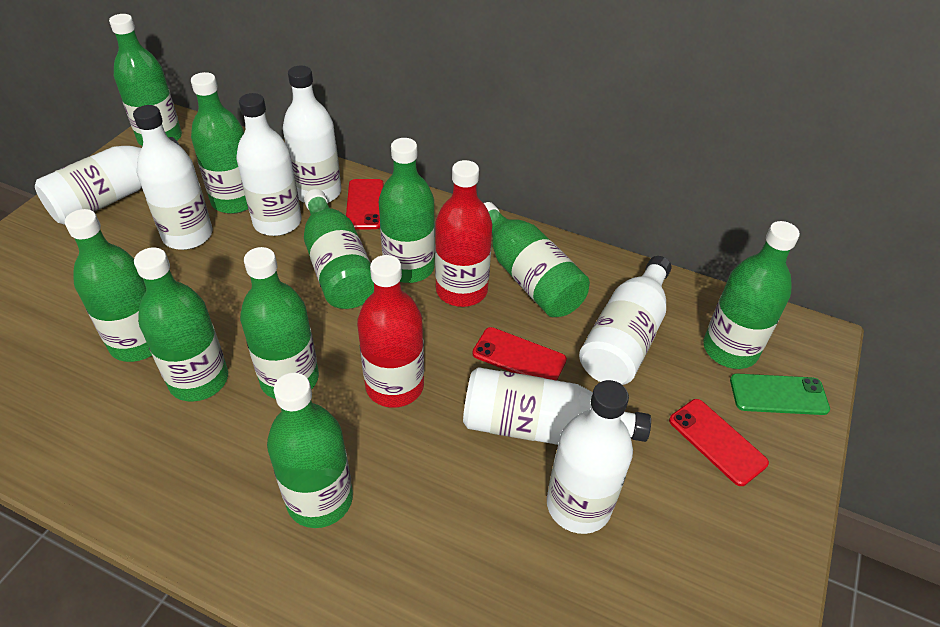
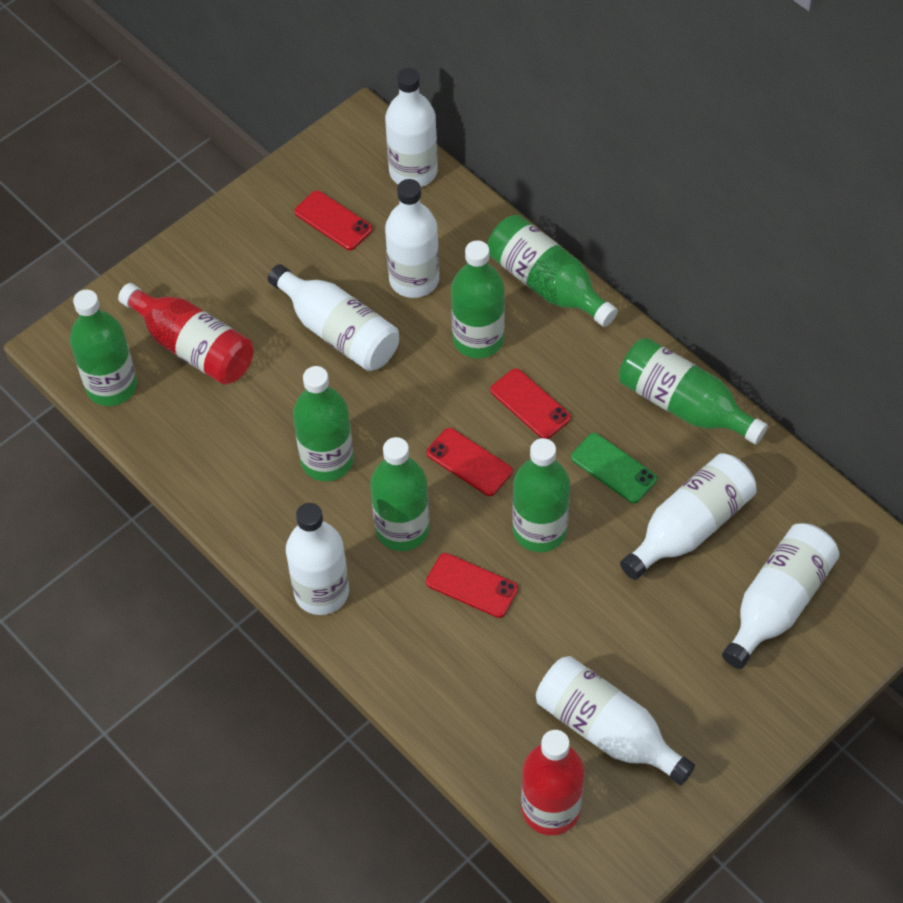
green bottle: [65,209,152,362] [109,14,182,146] [134,247,228,402] [191,72,248,214] [240,247,319,399] [267,373,353,528] [304,189,374,309] [379,138,435,283] [484,202,590,317] [703,221,800,369] = 10 -> [70,290,137,406] [293,366,354,481] [370,437,429,551] [451,240,505,358] [487,215,618,327] [512,438,570,552] [619,338,768,444] = 7
red phone: [346,179,384,230] [472,327,567,380] [669,399,769,486] = 3 -> [294,190,373,250] [426,553,518,618] [427,428,513,496] [490,368,571,439] = 4

